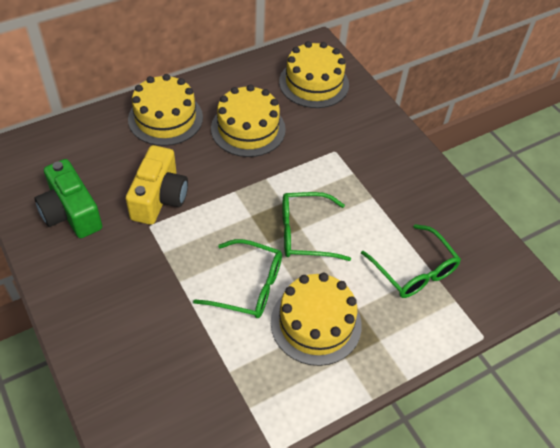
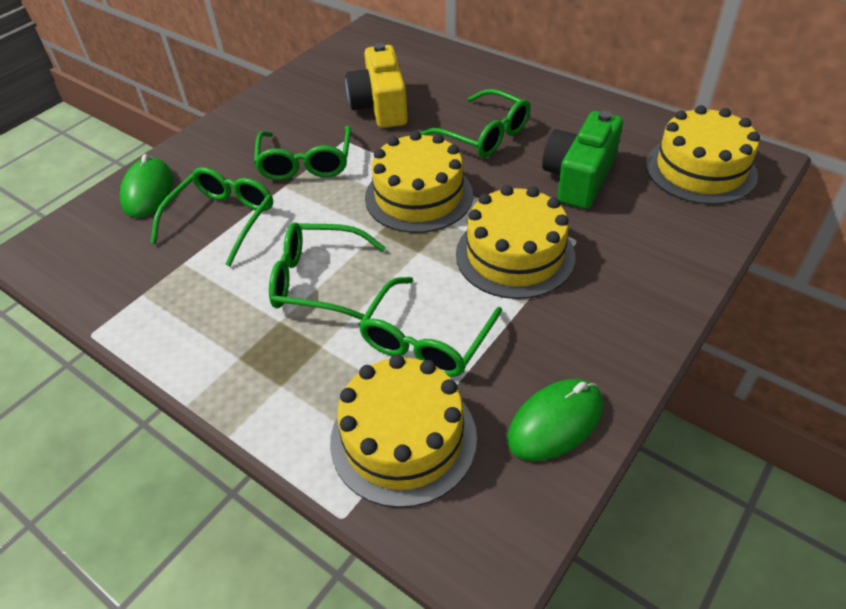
green glasses: [193,239,282,318] [283,192,351,261] [361,224,461,298] = 3 -> [150,167,273,266] [254,126,351,180] [269,223,386,320] [358,277,502,377] [420,89,530,158] = 5
green mouse: none = 0 -> [120,154,173,218] [507,379,603,461] = 2

